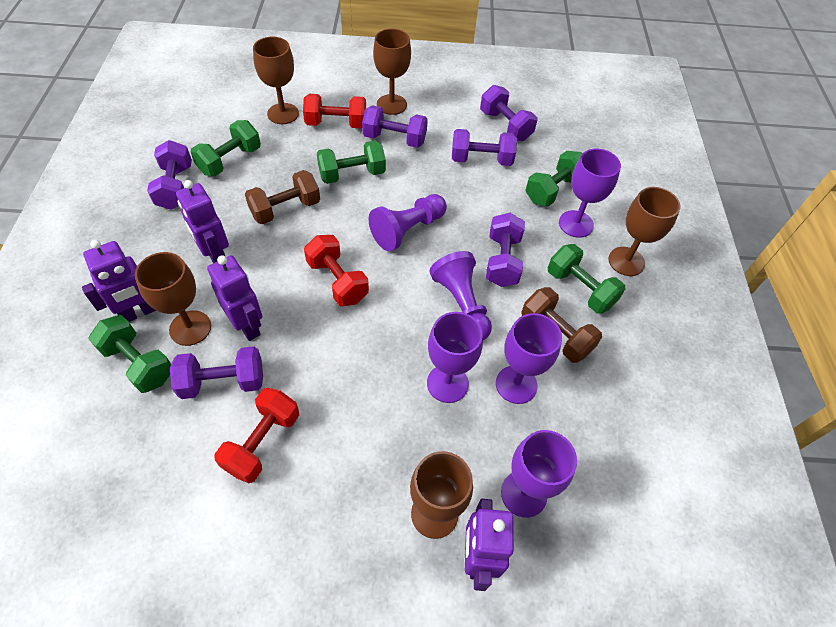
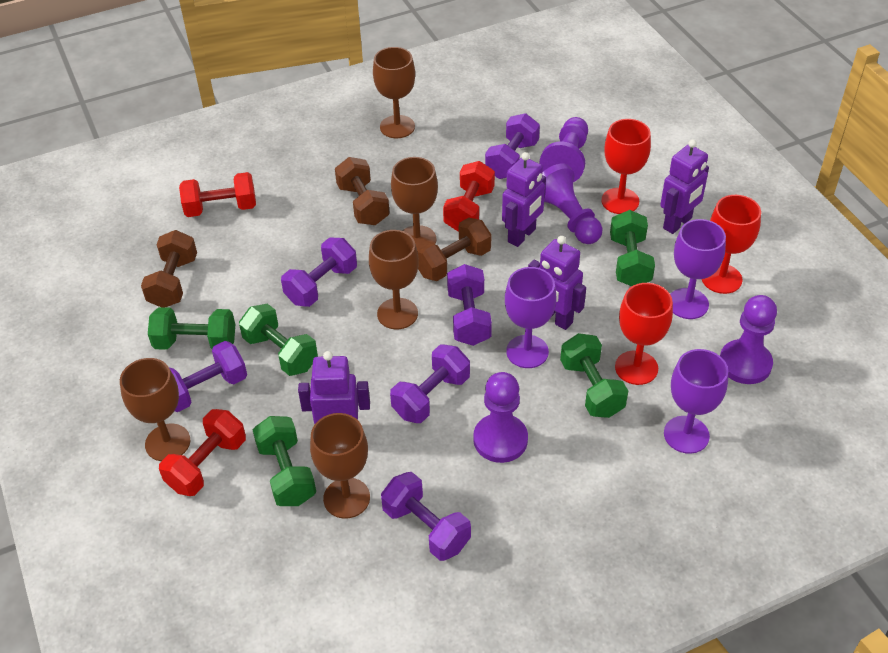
brown dumbbell: [245,170,320,224] [521,287,602,363] = 2 -> [141,230,197,307] [335,157,390,225] [416,218,491,281] = 3
purple goblet: [427,312,483,403] [496,313,562,404] [501,430,577,518] [559,149,621,238] = 4 -> [505,267,556,368] [664,349,728,454] [670,219,726,319] = 3
purple pawn: [369,194,447,251] [430,251,492,340] = 2 -> [473,372,528,463] [540,117,588,182] [542,164,602,244] [720,295,777,384] = 4
red goblet: none = 0 -> [601,119,651,214] [615,283,673,385] [702,195,761,294] = 3

